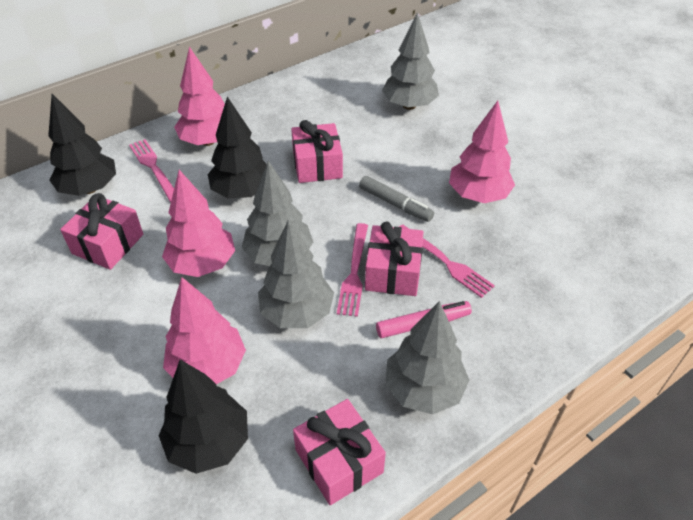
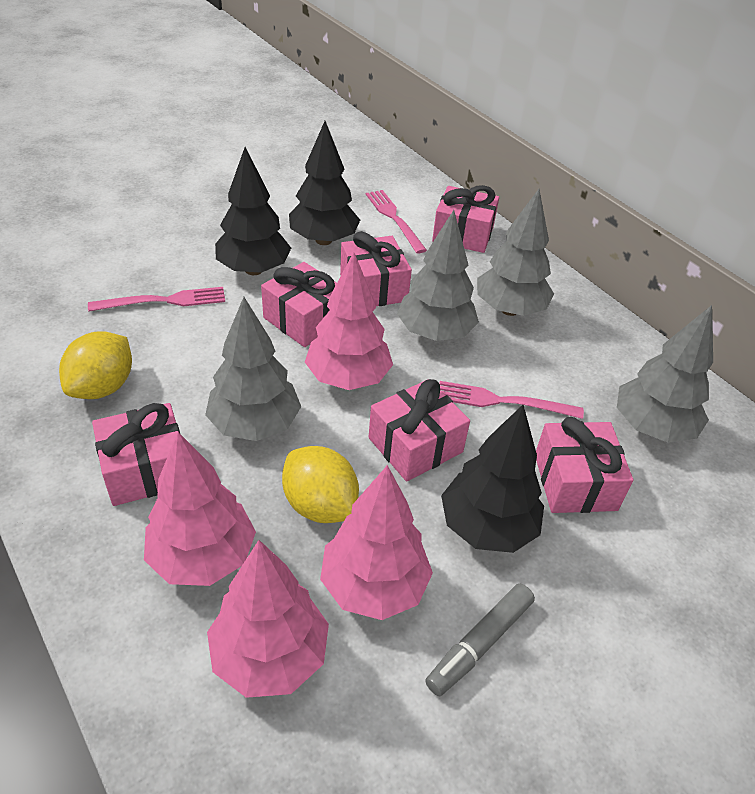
pink gift: [60,193,143,270] [291,120,343,183] [293,399,386,505] [365,222,424,296] = 4 -> [92,403,180,506] [261,262,337,347] [340,231,412,306] [369,379,470,482] [432,185,499,253] [536,417,633,513] = 6
pink marker: [376,301,472,338] = 1 -> none = 0
yellow lemon: none = 0 -> [59,332,132,399] [282,446,359,523] = 2

